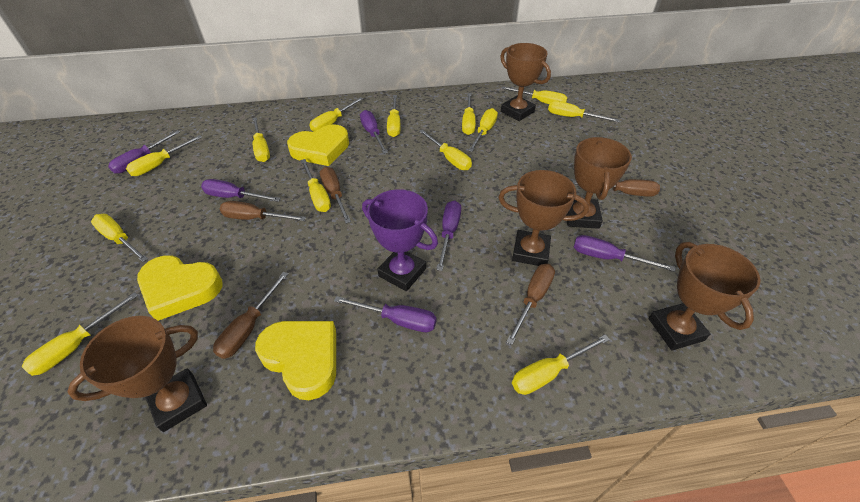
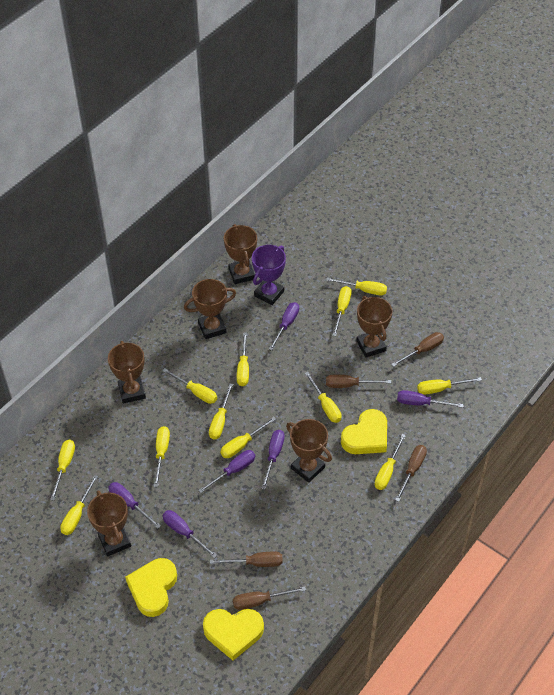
brown trophy: [67,316,207,432] [498,170,589,266] [500,43,551,121] [566,137,632,229] [649,242,761,351] = 5 -> [87,490,131,556] [108,341,146,404] [184,279,236,339] [224,224,257,284] [286,419,332,483] [357,296,393,358] = 6
yellow screwdriver: [22,292,138,376] [91,214,148,262] [126,135,202,176] [252,117,270,162] [301,159,331,212] [310,97,364,132] [387,95,401,137] [419,130,472,170] [462,93,476,135] [468,108,498,152] [501,86,567,104] [512,334,610,395] [548,101,620,122] = 13 -> [50,440,75,500] [60,475,98,535] [154,426,170,487] [162,368,217,404] [209,384,233,440] [220,417,276,458] [237,332,249,386] [305,372,342,423] [326,277,387,295] [332,286,352,336] [374,434,406,490] [417,377,482,395] = 12

